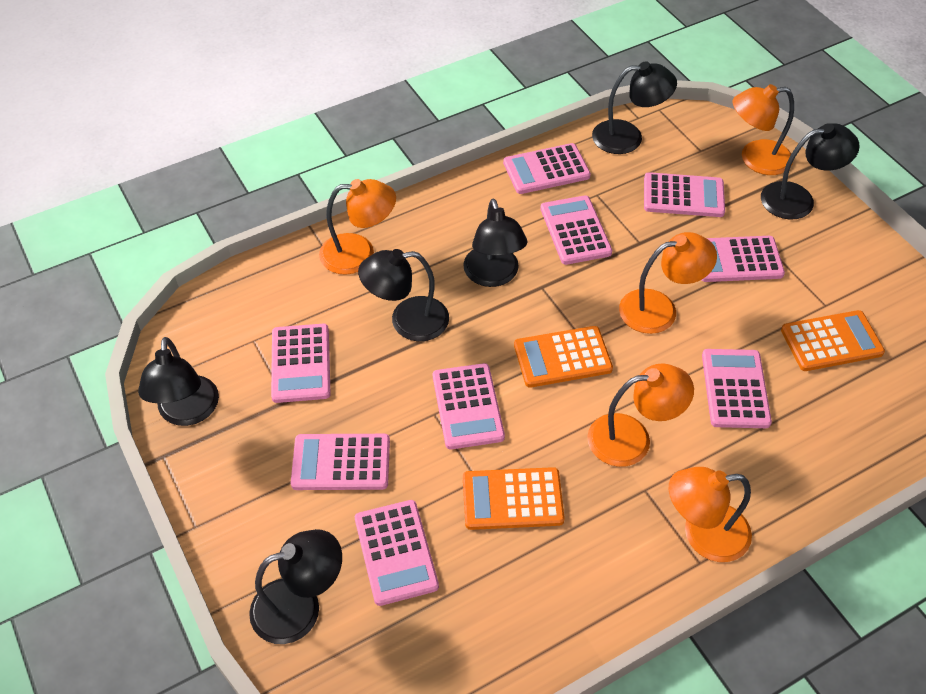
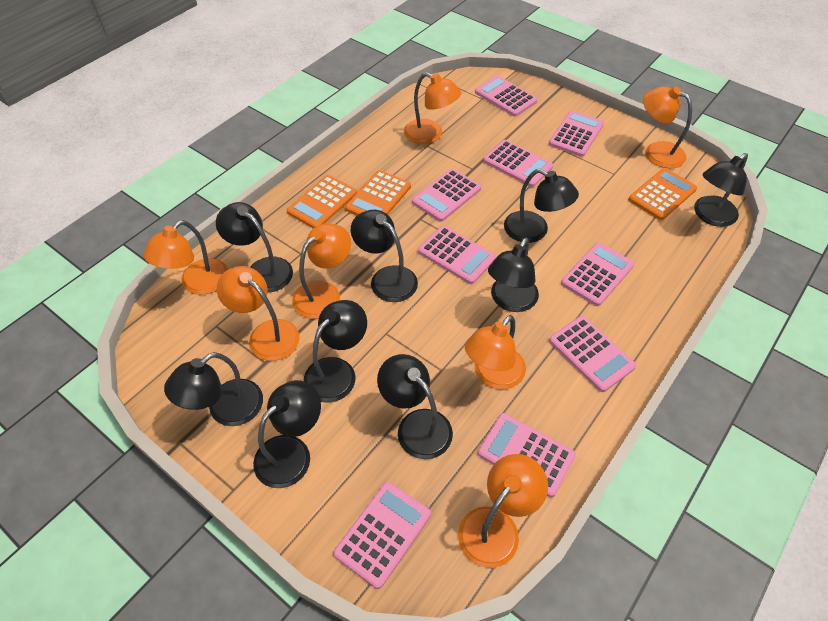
black lamp: [138,337,219,426] [249,529,342,644] [358,249,449,341] [463,198,527,287] [592,61,677,154] [761,123,860,220] = 6 -> [164,352,263,426] [216,202,293,293] [253,380,321,488] [303,300,367,402] [351,210,418,302] [377,354,453,459] [488,238,539,312] [504,169,579,243] [694,153,748,227] = 9
orange lamp: [319,179,396,275] [587,363,694,467] [619,232,717,334] [669,467,752,562] [733,84,794,175] = 5 -> [143,220,228,295] [217,266,300,361] [292,224,351,319] [404,72,461,144] [458,454,548,568] [465,315,526,389] [643,86,692,168] = 7

